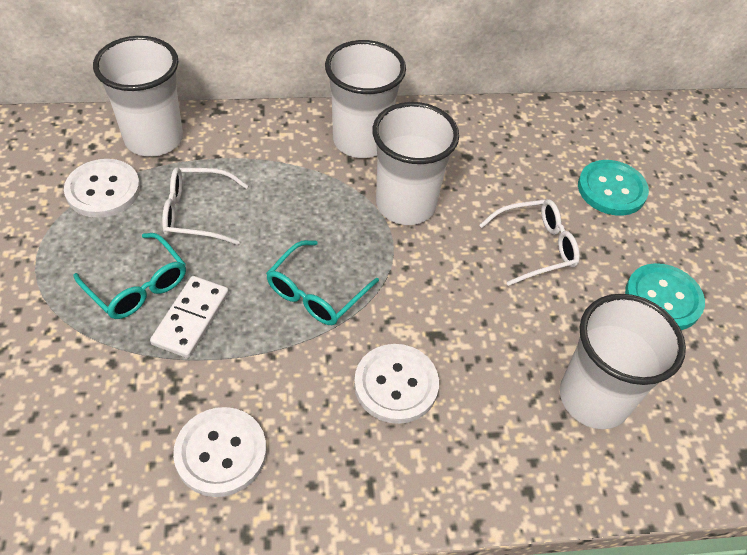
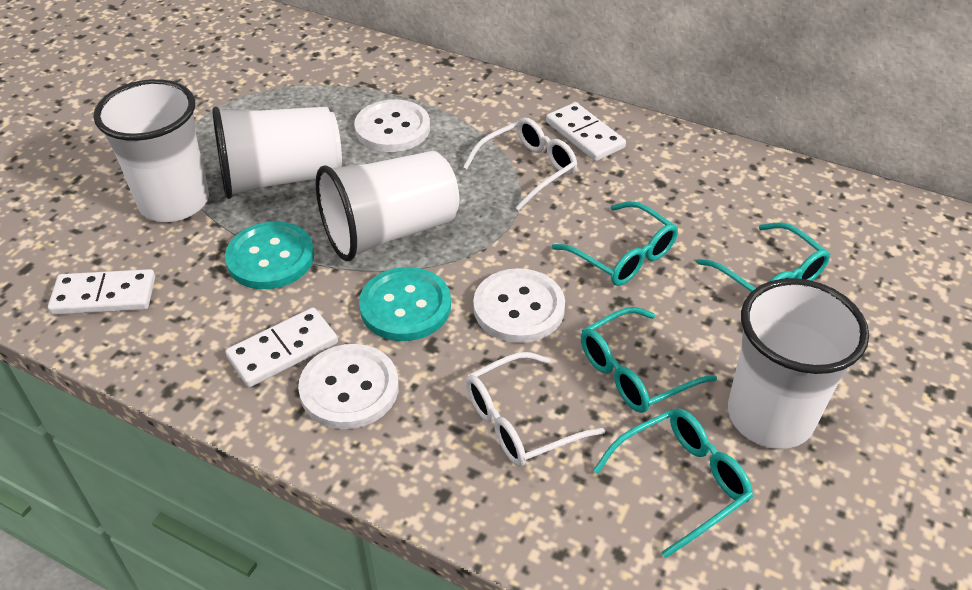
turquoise glasses: [74,233,186,319] [266,240,379,325] = 2 -> [552,201,678,286] [581,307,717,413] [593,408,753,558] [696,222,830,292] = 4
white domino: [150,276,229,358] = 1 -> [48,269,155,315] [225,308,338,387] [546,102,626,161] = 3

